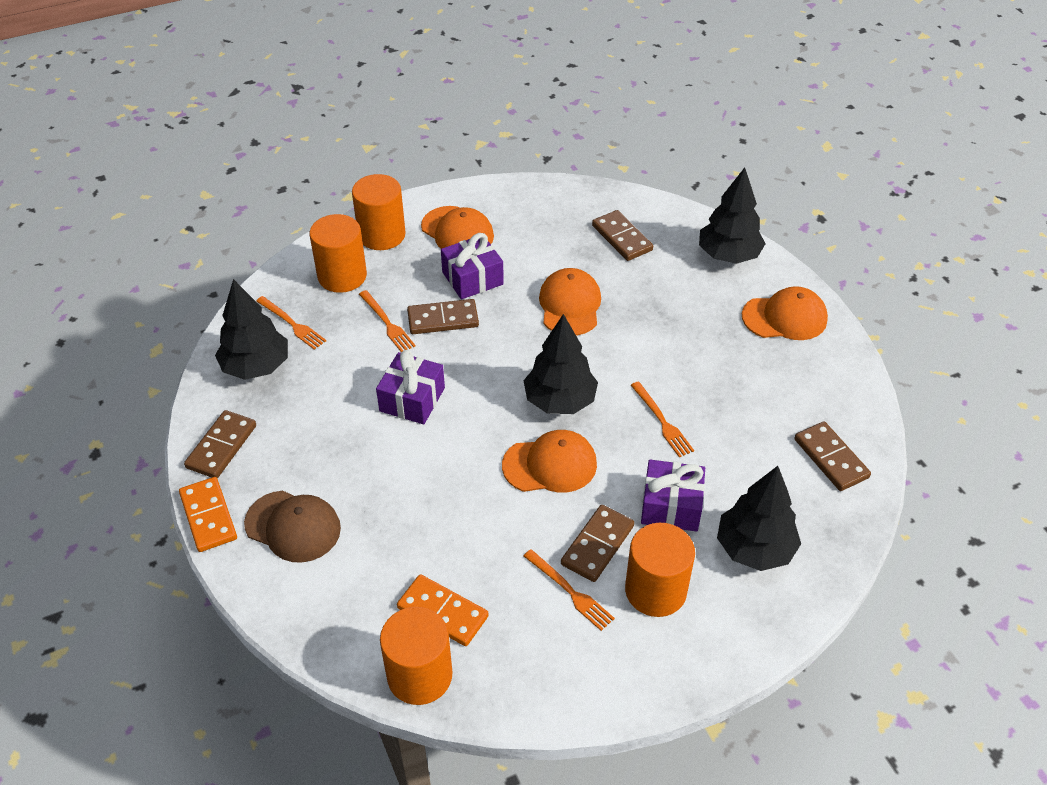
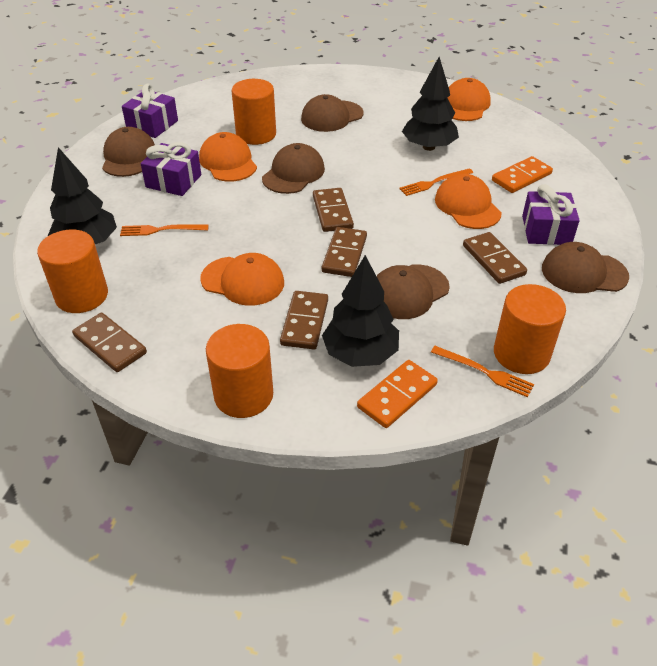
black tree: [215,279,288,380] [524,314,598,414] [699,167,766,264] [717,466,801,571] = 4 -> [48,147,117,244] [322,255,399,367] [402,57,459,151] = 3
brown cap: [244,491,341,563] = 1 -> [102,127,155,177] [262,143,325,194] [301,94,364,132] [377,264,450,319] [542,242,629,293] = 5
orange fork: [256,296,326,350] [359,290,415,352] [524,549,615,631] [631,381,694,457] = 4 -> [120,224,209,236] [399,168,473,196] [431,346,534,397] = 3

